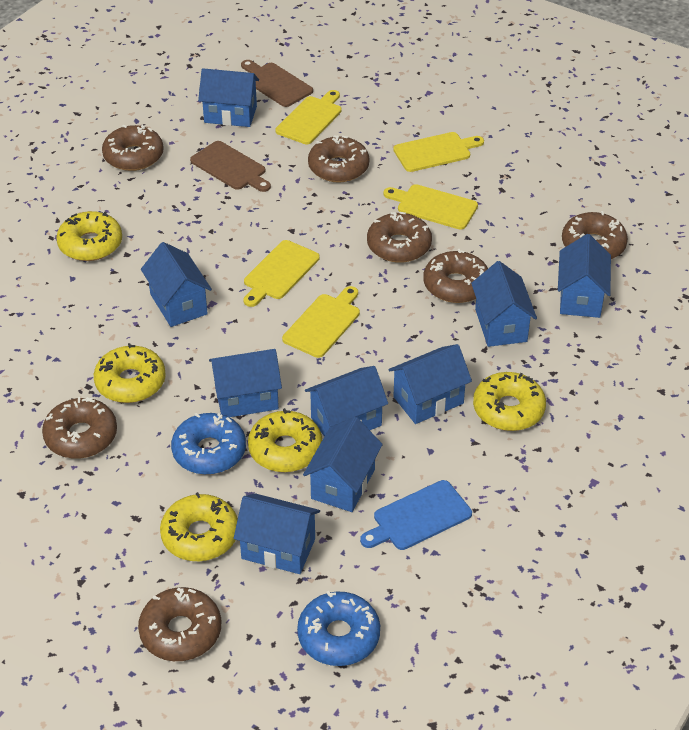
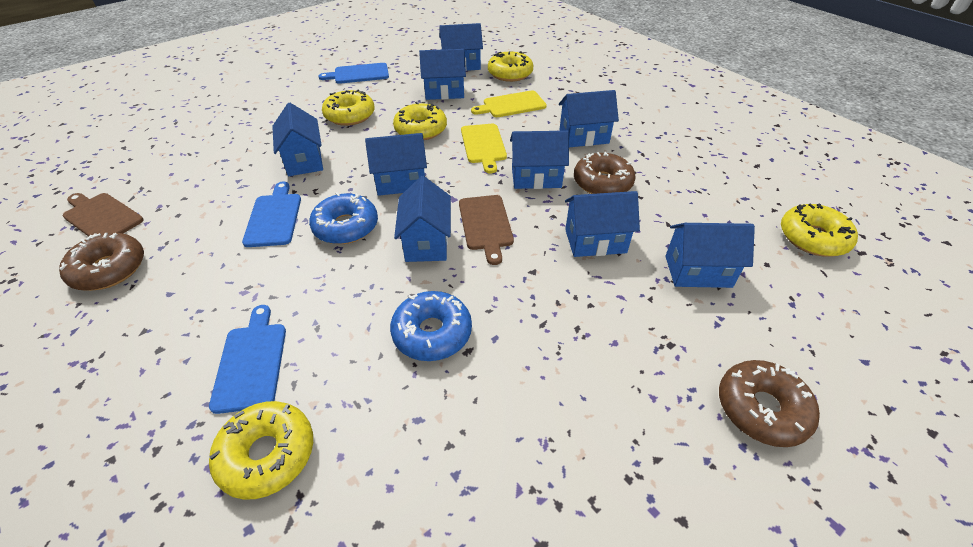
blue cutting board: [360,480,472,550] = 1 -> [209,305,286,414] [242,182,301,247] [318,63,389,84] = 3
brown donut: [42,397,117,459] [102,125,164,171] [138,587,221,661] [308,135,370,182] [367,212,432,263] [423,249,488,303] [562,211,628,259] = 7 -> [59,233,144,291] [574,152,636,194] [719,360,820,447] = 3
yellow cutting board: [244,240,320,307] [275,90,342,144] [282,286,360,358] [383,184,478,230] [393,132,484,172] = 5 -> [461,124,507,173] [471,90,547,117] = 2

